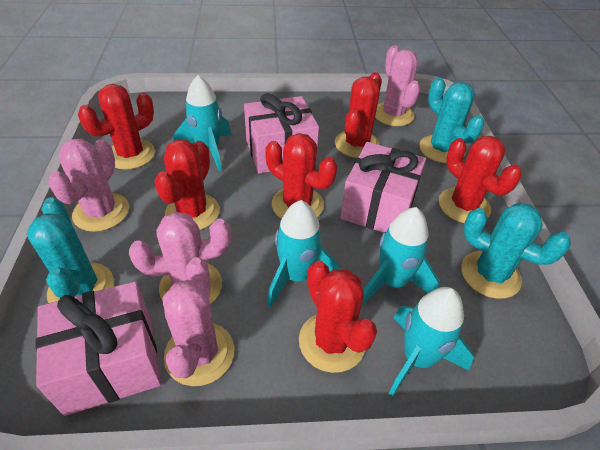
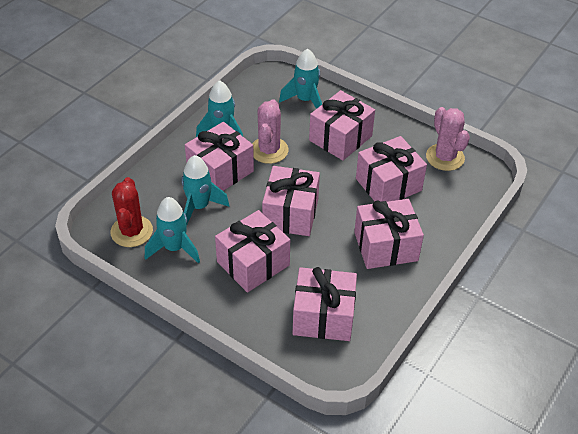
pink cactus: [48,139,129,232] [129,212,231,304] [163,257,234,386] [375,45,420,126] = 4 -> [252,99,289,164] [426,107,470,171] = 2
pink gift: [35,281,162,416] [244,93,319,174] [340,142,426,233] = 3 -> [185,122,254,191] [215,210,290,293] [262,166,320,236] [293,267,357,341] [309,90,375,161] [354,199,424,269] [356,136,427,202] = 7
red cactus: [78,84,155,170] [154,140,220,230] [265,133,337,219] [299,261,377,373] [335,72,382,158] [439,136,522,223] = 6 -> [110,177,153,247] = 1
turquoise cactus: [27,197,114,303] [419,77,484,163] [461,203,571,299] = 3 -> none = 0

